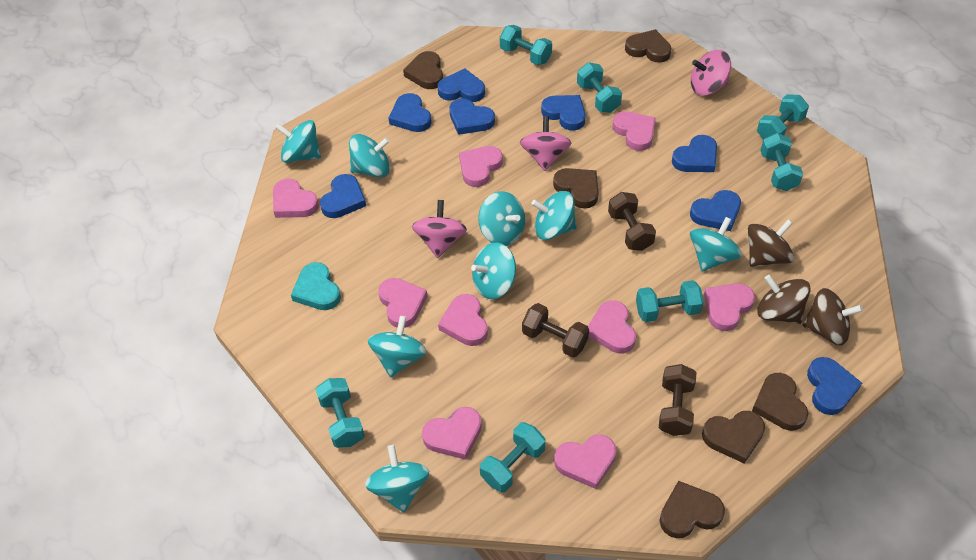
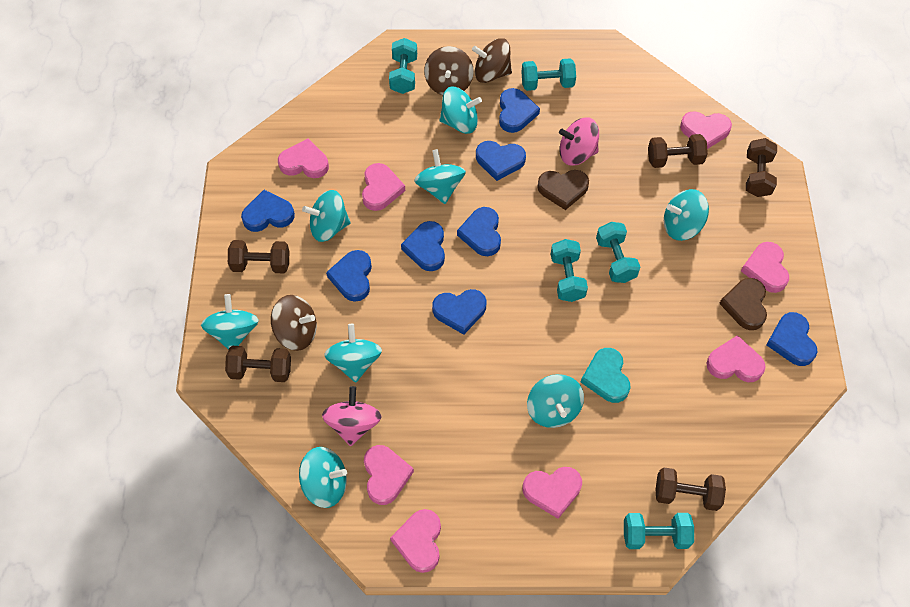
brown dumbbell: [522,303,589,358] [608,192,656,251] [659,364,697,436] = 3 -> [225,346,291,382] [228,240,289,273] [648,134,708,168] [656,468,726,511] [746,138,777,197] = 5
brown heart: [403,51,443,89] [553,168,599,209] [625,29,672,63] [659,481,725,538] [702,411,765,463] [752,373,809,431] = 6 -> [537,170,589,210] [719,278,767,330] = 2
pink heart: [273,179,319,218] [378,278,427,328] [422,407,482,460] [438,294,488,346] [459,146,503,187] [554,435,616,489] [588,300,636,353] [613,111,656,151] [704,283,755,331] = 9 -> [278,138,329,178] [362,163,405,211] [364,445,414,505] [390,509,441,573] [523,467,582,519] [680,111,732,149] [706,335,766,382] [741,242,789,293] = 8
pink spinning top: [412,200,467,258] [520,116,571,171] [691,50,731,96] = 3 -> [322,386,381,446] [559,117,599,166] = 2
turquoise dumbbell: [315,378,365,448] [480,422,546,492] [500,25,552,65] [577,63,622,113] [636,280,704,322] [757,94,809,140] [760,133,803,191] = 7 -> [389,38,417,94] [521,58,576,91] [551,239,588,302] [596,222,640,283] [624,513,694,549] = 5

